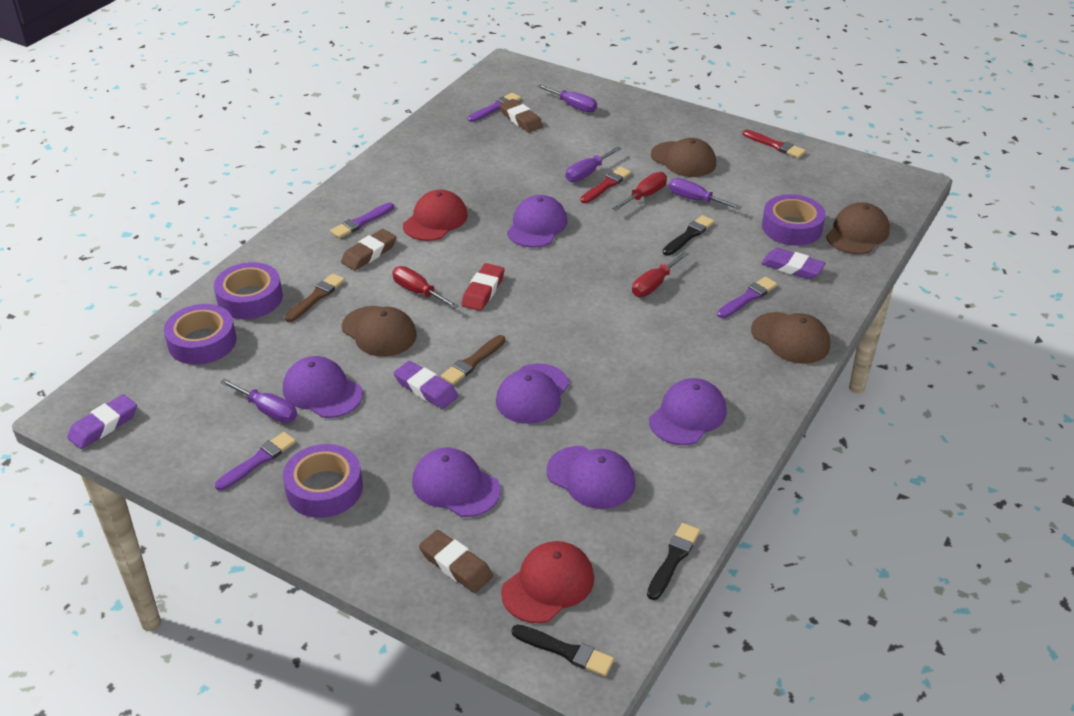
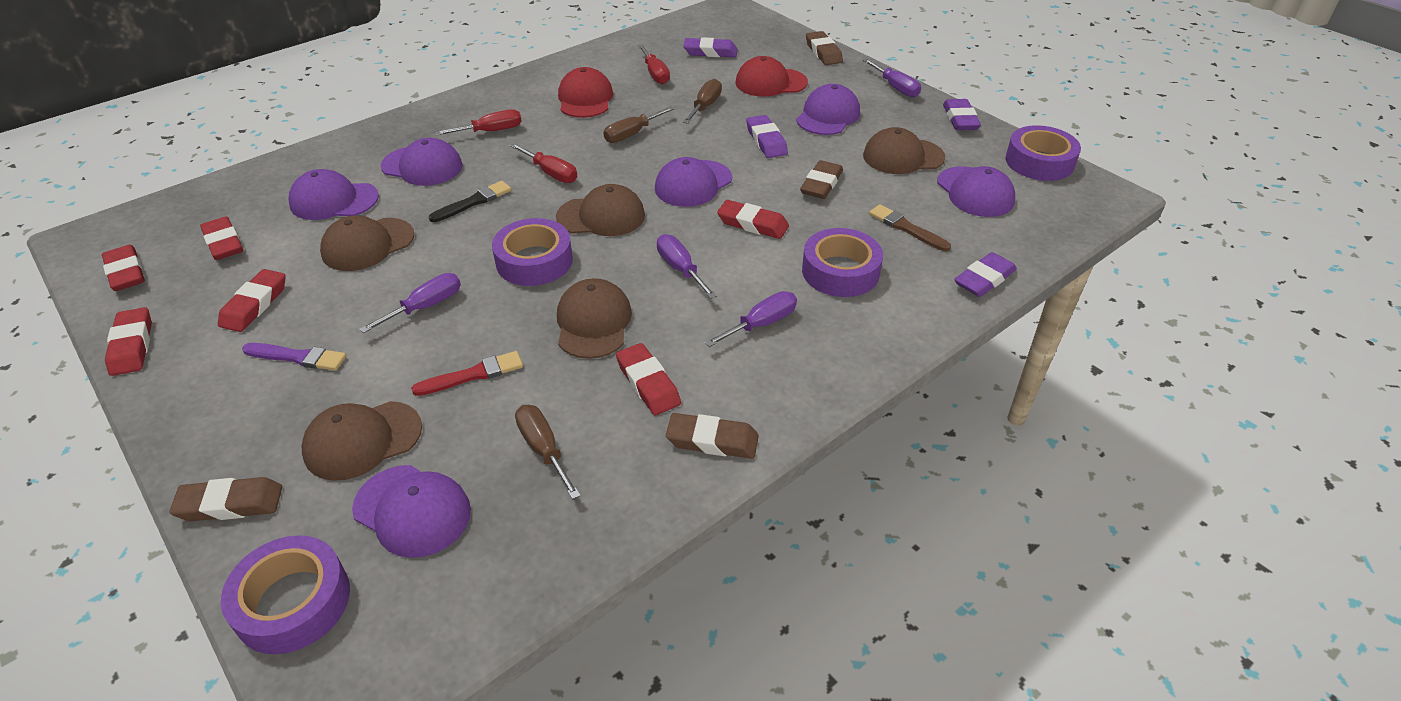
black brush: [511,624,614,676] [647,523,700,600] [663,215,714,255] = 3 -> [429,181,512,222] = 1
brown brush: [285,273,345,322] [441,335,505,385] = 2 -> [869,204,951,251] = 1
brown cap: [341,306,417,357] [651,138,716,177] [751,312,830,364] [826,202,890,254] = 4 -> [302,401,422,481] [320,216,414,271] [556,184,645,236] [557,278,632,359] [863,127,945,174] = 5
brown eraser: [341,229,397,271] [419,530,493,593] [499,99,543,132] = 3 -> [169,477,282,521] [666,413,759,459] [800,160,843,199] [806,31,843,65] = 4
brown screwdriver: none = 0 -> [515,405,581,499] [603,106,675,143] [683,79,722,124] = 3
purple brush: [215,432,296,491] [330,202,394,238] [468,93,521,122] [717,277,777,318] = 4 -> [242,343,346,371] = 1
purple eraser: [67,394,137,449] [394,361,458,409] [761,248,825,279] = 3 -> [683,37,737,57] [746,115,788,158] [943,99,981,130] [954,252,1017,297] = 4
red brush: [580,167,631,203] [743,130,806,158] = 2 -> [411,351,523,396] = 1
red eraser: [461,263,505,311] = 1 -> [102,245,145,291] [105,307,152,376] [200,216,243,260] [218,269,286,332] [616,343,681,415] [717,200,789,239] = 6

